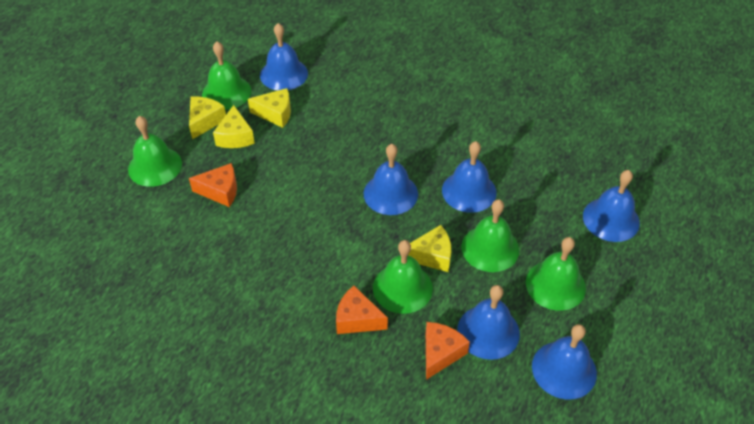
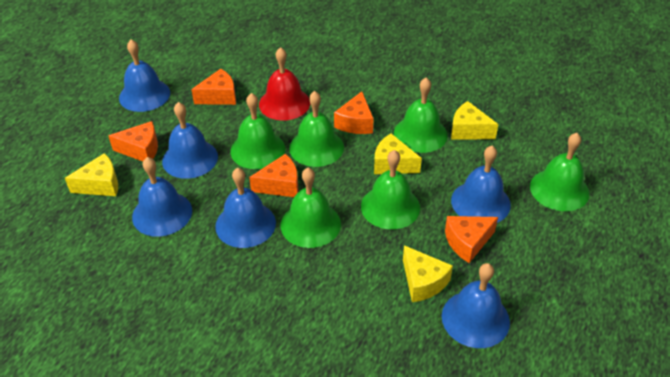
green bell: [128,116,182,187] [202,42,251,110] [373,240,433,314] [461,200,519,272] [526,237,586,311] = 5 -> [230,93,285,169] [281,168,341,248] [289,91,344,167] [361,150,420,229] [394,77,448,153] [530,133,589,211] = 6
orange cheese: [189,163,237,207] [336,286,388,334] [426,322,470,380] = 3 -> [108,121,158,161] [191,69,236,105] [249,154,299,197] [334,91,374,134] [445,216,498,263] = 5
red bell: none = 0 -> [259,47,310,121] = 1

